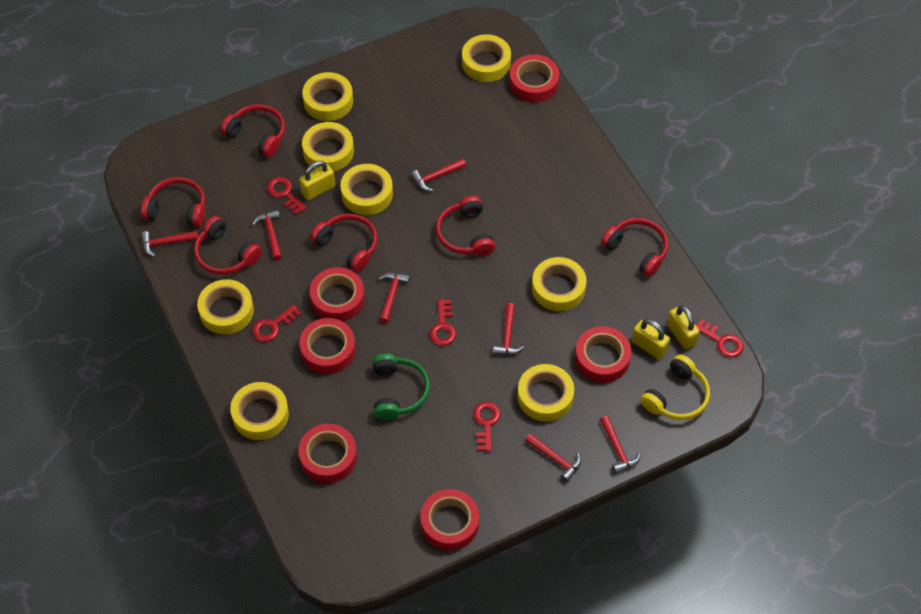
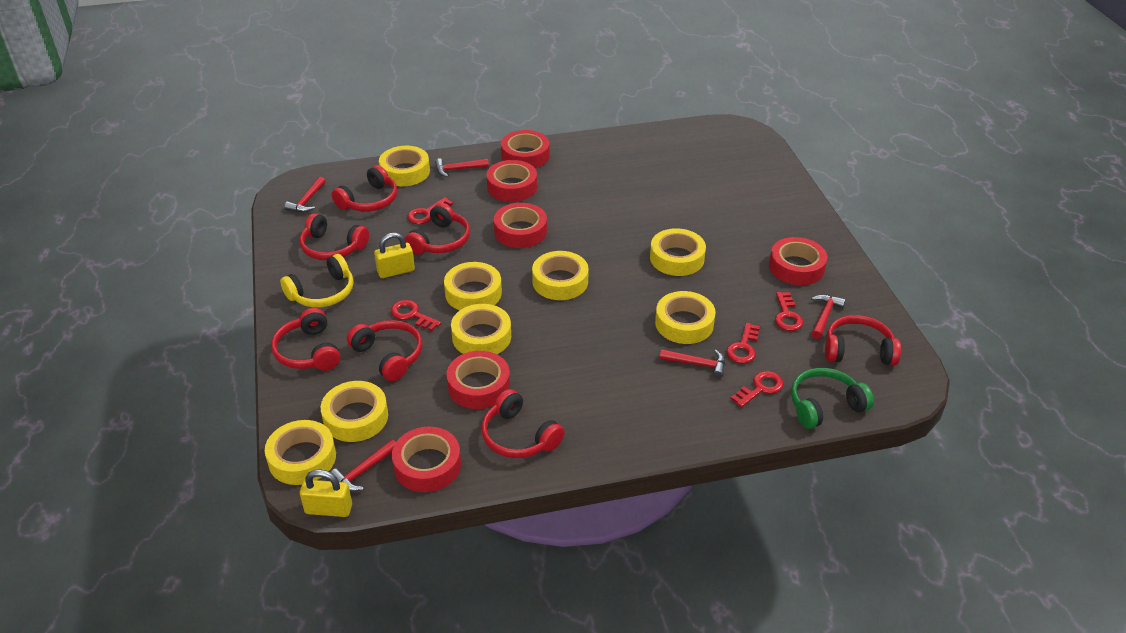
red hammer: [141,231,199,257] [252,210,282,261] [379,273,410,323] [411,158,466,192] [493,303,524,355] [525,433,581,482] [600,416,641,474] = 7 -> [284,177,325,212] [331,439,396,491] [435,158,489,177] [660,349,725,378] [811,294,846,339] = 5
red headphones: [141,177,205,227] [194,216,262,275] [221,104,285,157] [310,214,378,272] [436,196,495,257] [601,218,668,277] = 6 -> [271,308,340,371] [300,213,369,260] [331,165,397,212] [347,320,422,382] [404,203,470,255] [481,389,565,458] [825,315,901,365] = 7
yellow padlock: [299,161,335,200] [632,319,670,359] [667,305,700,350] = 3 -> [300,469,352,517] [374,233,415,278] = 2

